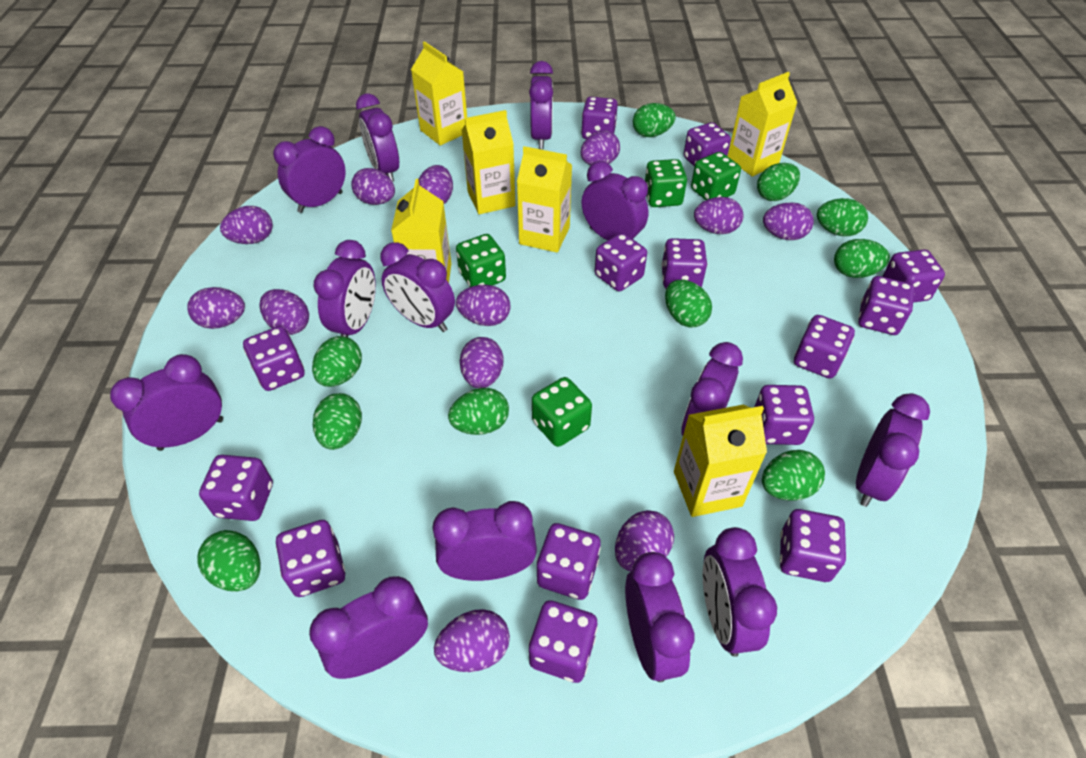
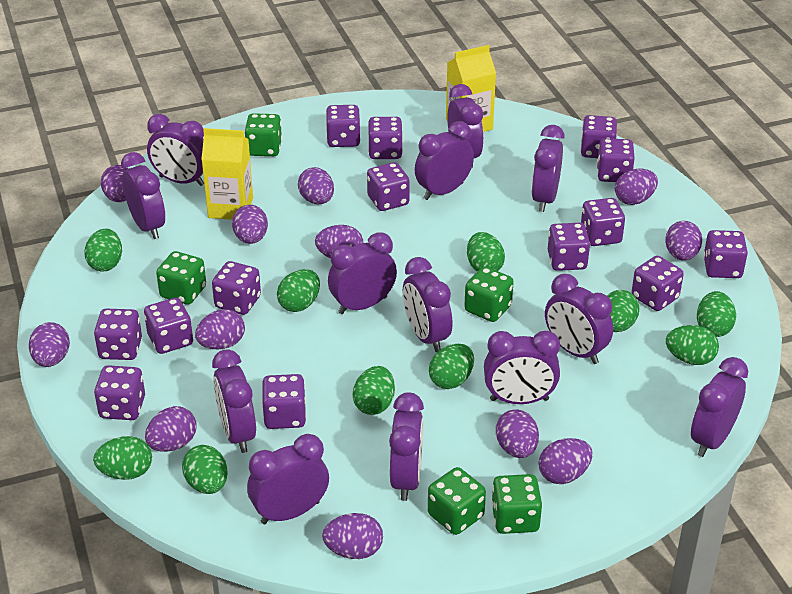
green dice: [456,234,506,287] [532,377,592,447] [645,159,687,207] [691,152,741,200] = 4 -> [156,251,206,305] [244,113,282,156] [428,467,486,535] [464,267,514,322] [491,474,542,534] = 5
yellow carton: [391,179,451,283] [411,41,467,146] [462,110,516,214] [517,146,572,253] [674,404,767,517] [728,72,797,177] = 6 -> [201,128,253,220] [446,45,496,132] = 2

